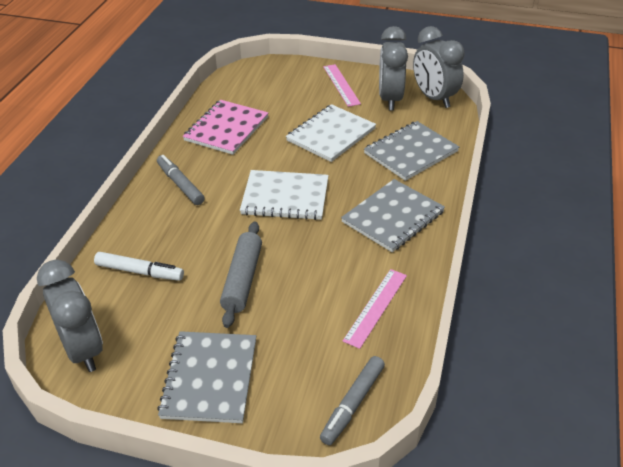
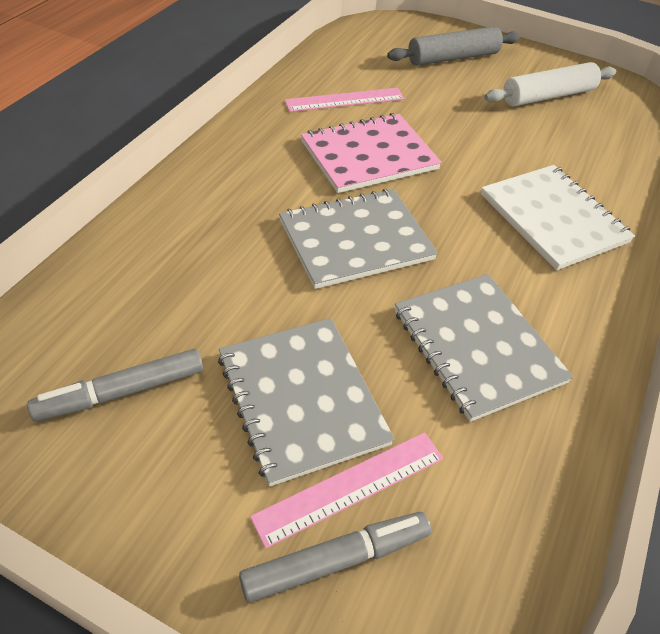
grey clock: [37,259,103,372] [379,26,408,111] [413,26,465,108] = 3 -> none = 0
white marker: [94,252,184,281] = 1 -> none = 0
white notebook: [240,170,329,220] [286,104,376,162] = 2 -> [481,165,635,270] = 1
white rolling pin: none = 0 -> [484,62,616,107] = 1

